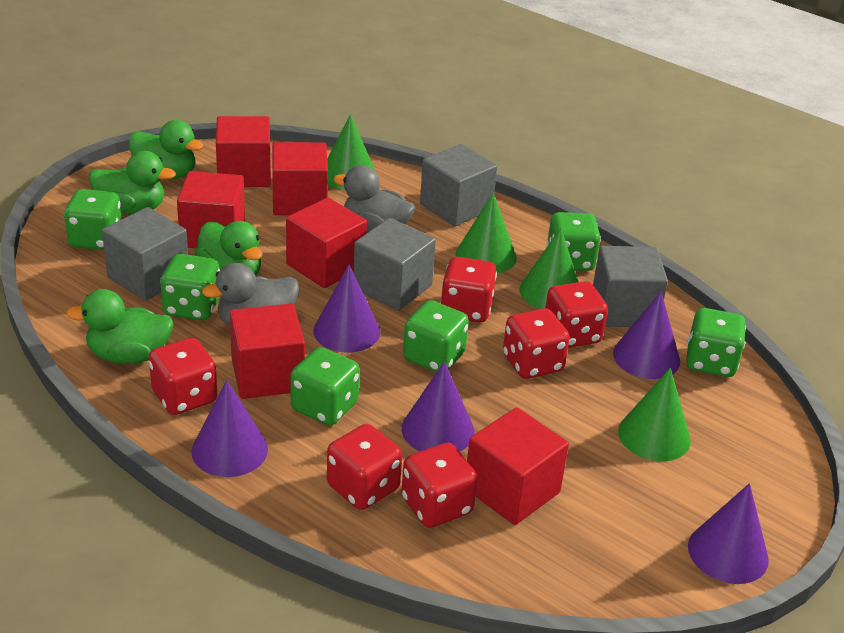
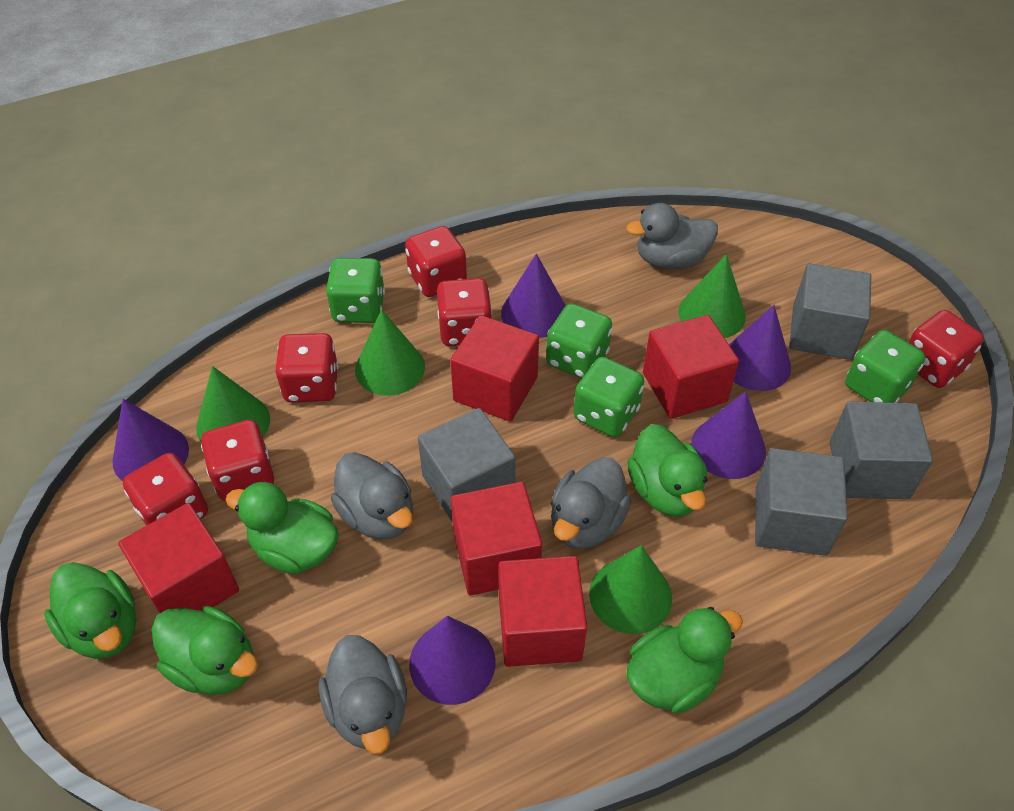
green dice: [64,189,122,250] [160,254,220,320] [291,347,360,426] [403,300,469,372] [547,212,601,271] [686,308,746,377] = 6 -> [326,258,385,323] [546,303,612,378] [573,357,644,437] [845,330,925,403] = 4
green duck: [66,289,174,364] [89,151,176,214] [129,120,204,180] [195,221,262,276] = 4 -> [44,562,136,659] [151,606,258,695] [226,482,339,574] [627,424,707,517] [627,607,743,714] = 5
grey duck: [202,263,299,326] [333,165,415,233] = 2 -> [319,635,407,754] [331,452,413,540] [551,457,631,549] [626,203,718,269] = 4
red cube: [177,171,245,248] [216,116,271,187] [230,303,305,399] [272,142,328,215] [286,198,367,288] [467,407,569,525] = 6 -> [118,503,239,614] [450,315,539,422] [451,482,542,595] [498,556,587,667] [643,315,739,419] = 5

